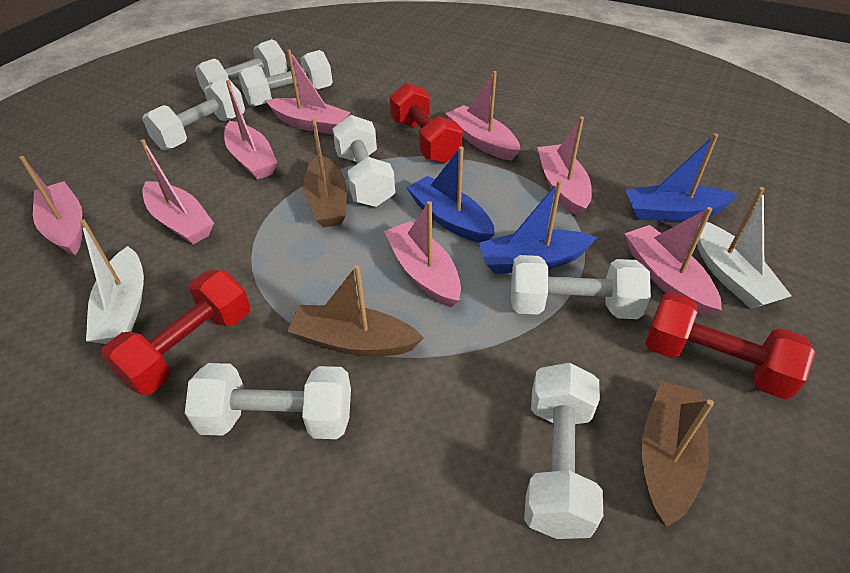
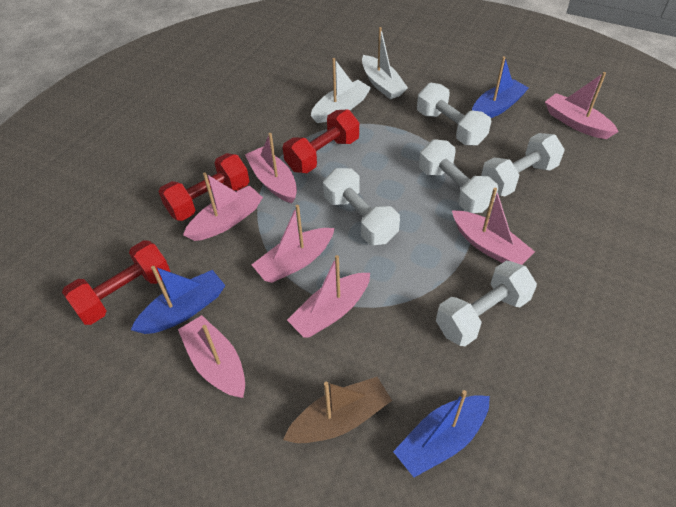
brown boat: [287,265,424,356] [303,118,347,227] [642,380,714,527] = 3 -> [283,377,392,443] = 1
pink boat: [19,156,82,255] [141,139,214,244] [224,80,278,180] [266,49,350,135] [384,201,461,308] [446,71,520,161] [537,116,592,217] [625,207,722,316] = 8 -> [178,315,245,398] [183,172,263,241] [245,133,297,203] [252,205,335,283] [287,255,370,338] [452,188,535,265] [545,72,619,139] = 7
white dumbbell: [142,78,245,150] [185,363,351,439] [195,39,288,91] [238,50,333,107] [332,115,395,207] [511,255,651,319] [524,363,603,539] = 7 -> [323,168,400,245] [417,83,491,146] [419,139,498,213] [436,261,537,346] [481,133,565,196] = 5

